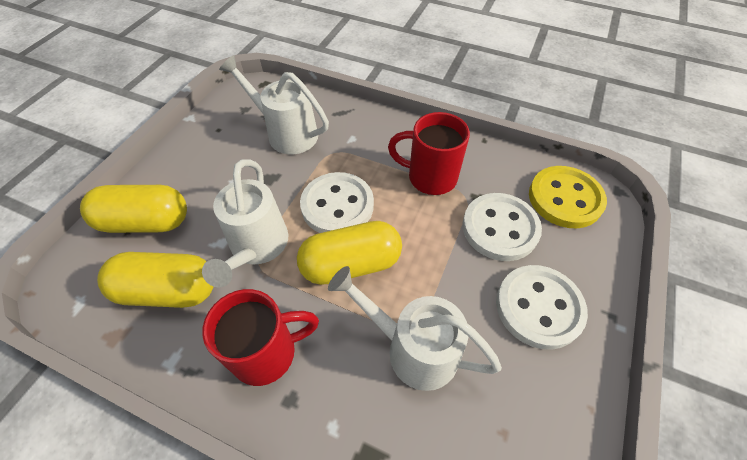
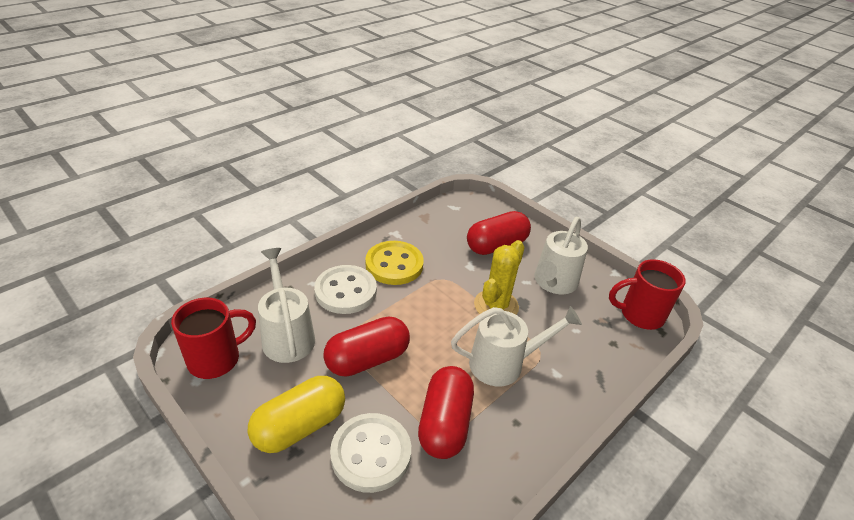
red capsule: none = 0 -> [323,317,410,377] [418,366,474,459] [467,211,531,255] = 3
white button: [300,172,374,233] [462,193,542,261] [496,265,588,350] = 3 -> [314,265,377,314] [330,413,411,493] = 2
yellow cactus: none = 0 -> [474,240,524,315] = 1
yellow capsule: [80,185,187,233] [97,252,213,308] [297,221,402,285] = 3 -> [248,376,345,453] = 1

